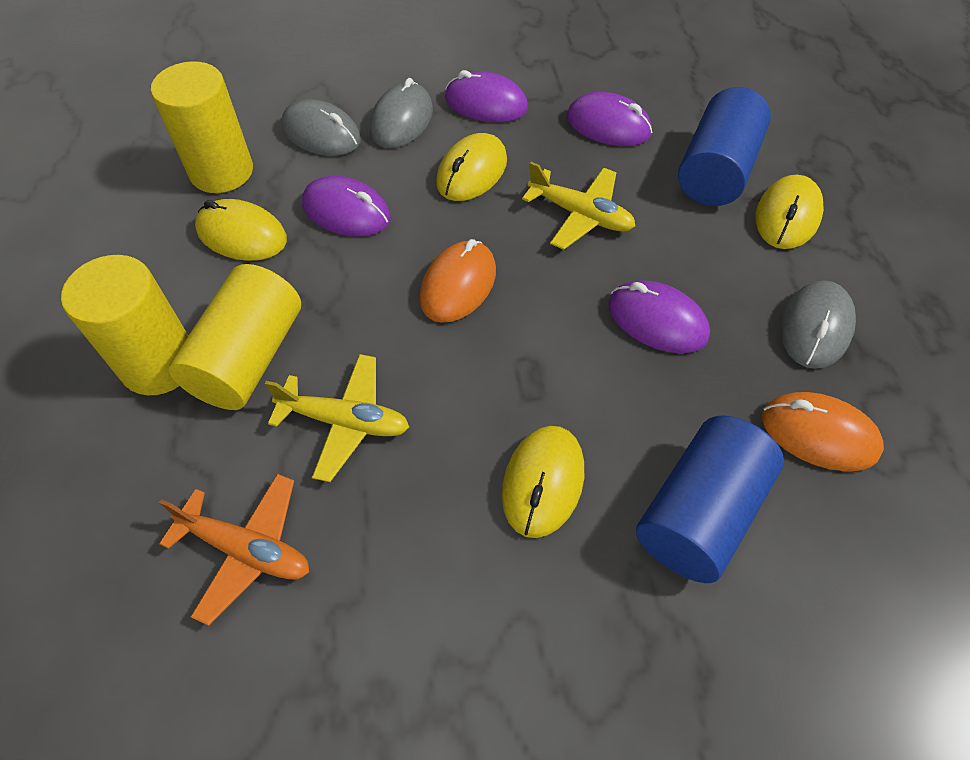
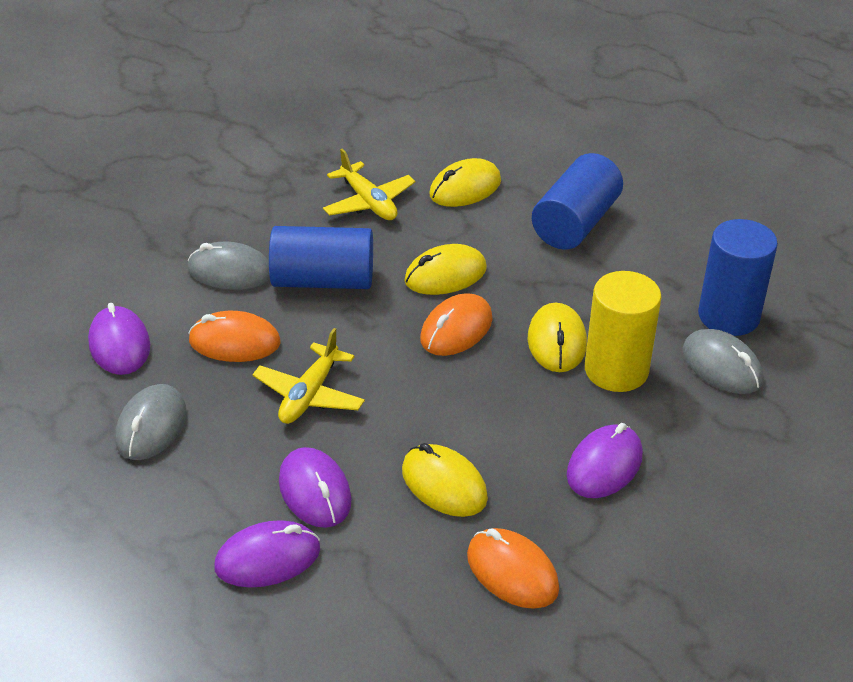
blue cylinder: [636,415,784,583] [678,87,771,206] = 2 -> [269,226,373,289] [532,153,623,250] [698,219,778,336] = 3
orange mouse: [420,239,496,323] [762,392,884,471] = 2 -> [188,311,280,362] [420,293,492,356] [467,528,559,609] = 3
orange plane: [159,474,309,626] = 1 -> none = 0
yellow cylinder: [61,255,189,395] [151,61,253,193] [168,264,301,410] = 3 -> [585,271,661,392] = 1

